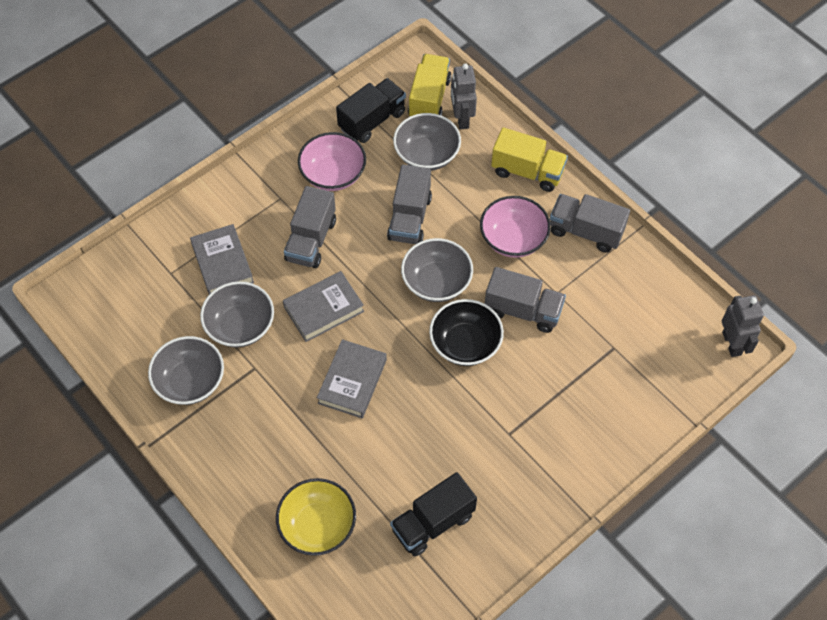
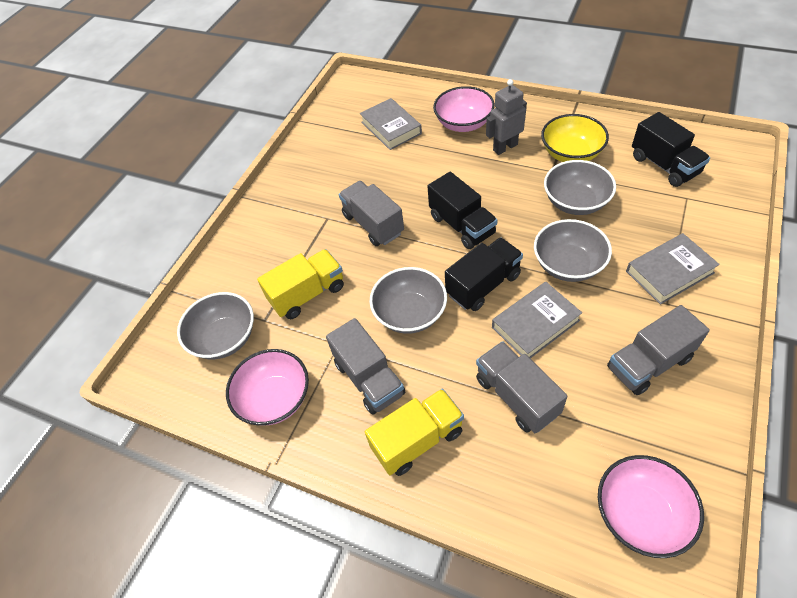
black bowl: [429,299,504,366] = 1 -> none = 0
black truck: [336,78,406,143] [390,472,477,556] = 2 -> [427,172,498,249] [445,237,523,311] [632,112,710,187] = 3
grey robot: [451,63,477,129] [722,295,764,357] = 2 -> [486,79,527,155] = 1
pink bowl: [298,132,366,191] [480,196,551,258] = 2 -> [226,349,309,426] [433,86,495,132] [598,455,704,558] = 3

